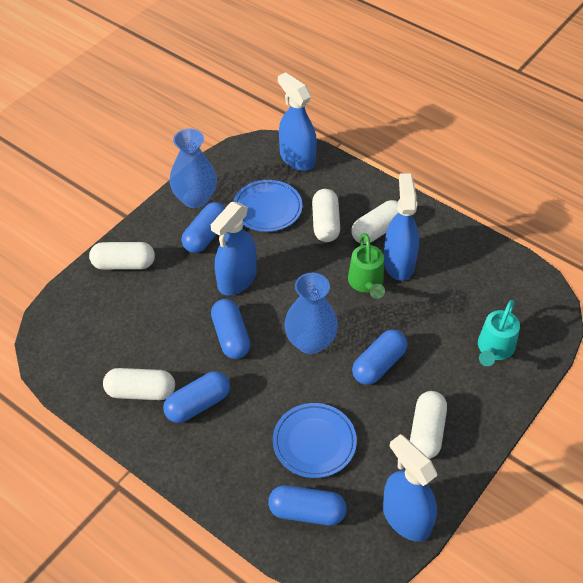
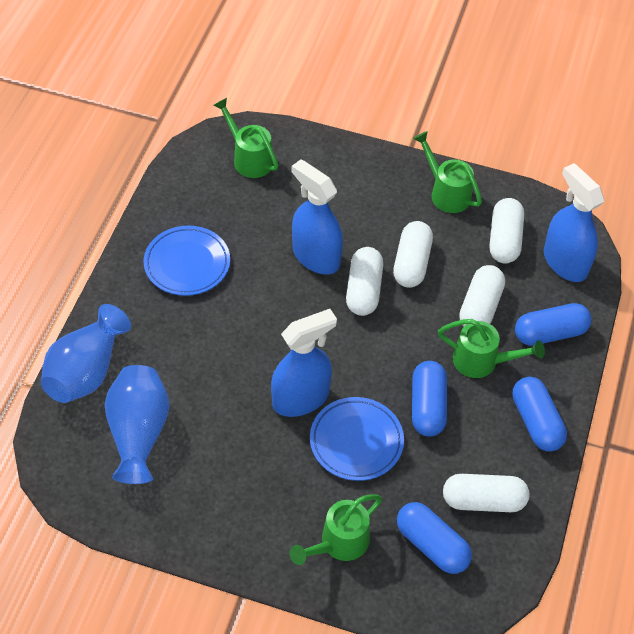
blue capsule: [163,371,230,423] [181,202,226,253] [211,299,250,359] [268,485,347,525] [352,330,408,385] = 5 -> [397,502,472,574] [412,361,447,437] [512,377,567,452] [515,303,591,346] = 4
blue spray bottle: [211,202,257,296] [278,72,317,171] [383,434,437,542] [384,173,419,281] = 4 -> [271,309,337,417] [291,159,343,274] [544,163,604,282] = 3
green watering can: [348,233,385,299] = 1 -> [213,98,279,178] [290,494,382,565] [413,131,482,213] [438,319,545,378] = 4
turquoise watering can: [478,300,520,366] = 1 -> none = 0

